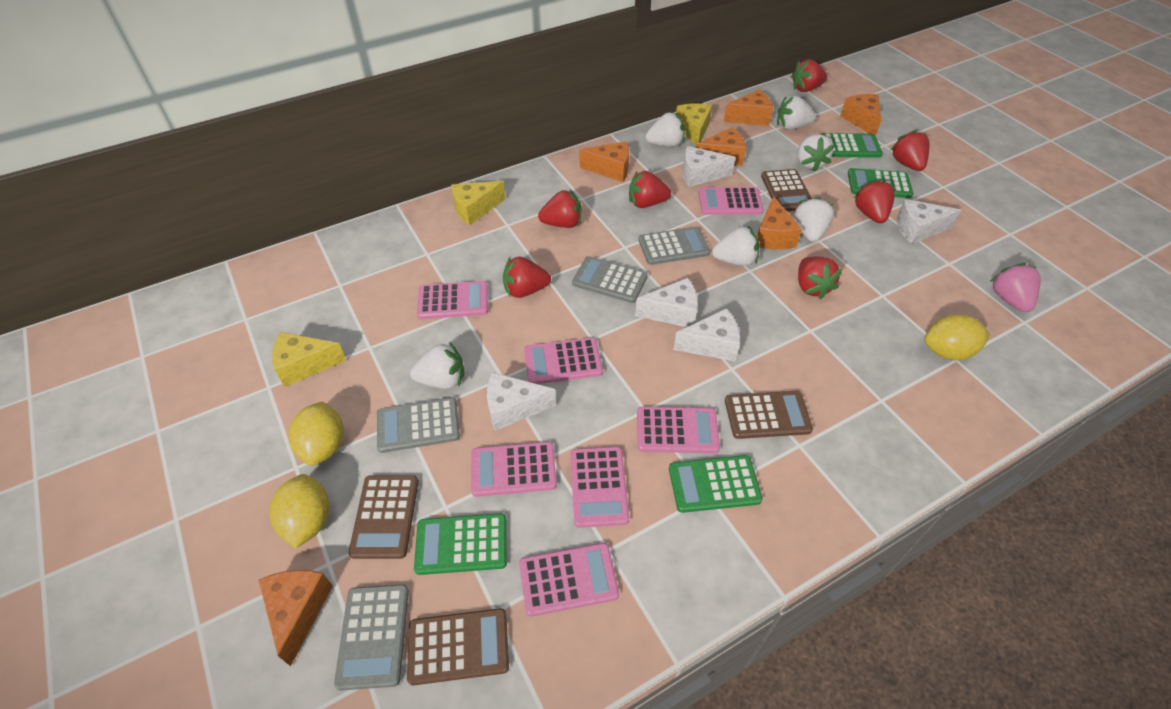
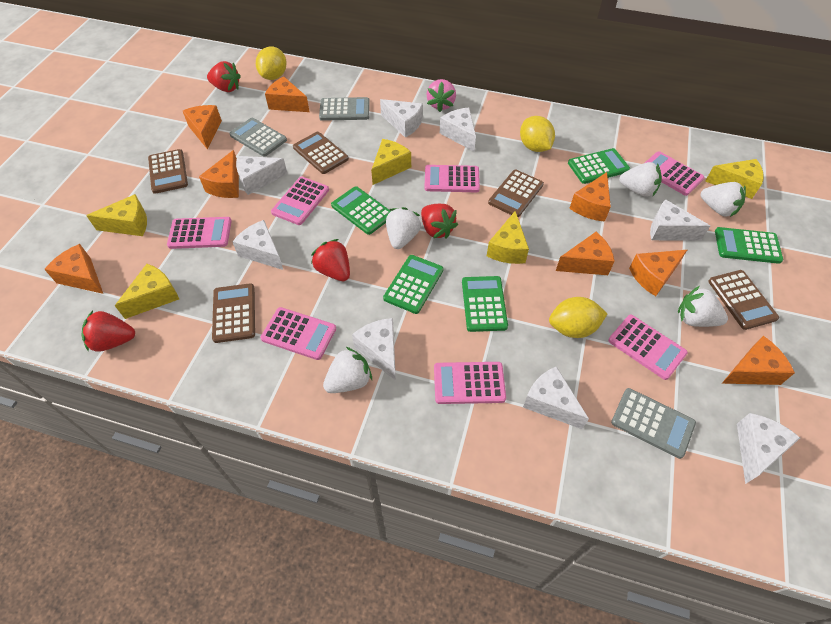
brown calculator: [348,475,419,559] [407,608,509,685] [725,391,813,439] [761,169,812,211] = 4 -> [148,149,188,194] [212,283,255,343] [293,132,349,174] [488,170,544,217] [708,270,779,330] = 5
green calculator: [414,513,507,575] [669,455,763,513] [820,133,883,158] [848,168,913,198] = 4 -> [331,186,391,235] [383,255,444,314] [462,276,508,332] [568,148,630,184] [715,227,783,264] = 5
grey calculator: [334,584,409,690] [377,397,460,453] [572,256,648,303] [638,227,710,265] = 4 -> [229,118,287,157] [319,97,370,121] [611,388,696,459] = 3
orange cheese: [259,570,333,666] [580,141,629,182] [696,127,746,166] [724,89,773,126] [757,196,802,250] [840,94,882,136] = 6 -> [44,244,103,294] [183,105,222,149] [199,150,239,198] [265,77,310,112] [556,232,615,275] [569,172,611,222] [629,250,687,296] [721,336,795,385] = 8
red strawberry: [503,256,551,298] [538,190,582,228] [629,171,671,208] [791,59,827,92] [798,257,842,299] [854,179,895,223] [891,130,929,171] = 7 -> [82,310,135,352] [207,61,241,92] [311,239,350,281] [421,204,458,239] = 4
white cheese: [487,372,556,431] [635,278,698,327] [673,308,740,361] [683,146,736,187] [897,199,961,244] = 5 -> [233,220,283,270] [236,156,287,195] [352,318,396,381] [380,99,423,138] [440,108,476,151] [523,366,589,429] [650,199,710,241] [737,413,800,484] = 8
white strawberry: [410,341,464,389] [645,112,685,147] [712,226,760,266] [777,96,816,130] [794,197,834,242] [798,134,835,172] = 6 -> [323,347,372,393] [386,207,421,249] [619,162,662,197] [678,286,728,327] [701,182,746,217] = 5
yellow cheese: [272,332,346,387] [451,181,505,226] [676,104,712,146] = 3 -> [86,194,147,236] [115,264,179,319] [371,139,411,185] [487,211,529,264] [705,159,764,199] = 5

